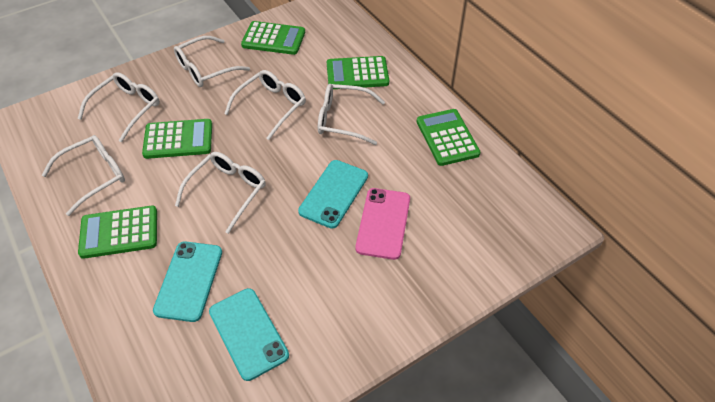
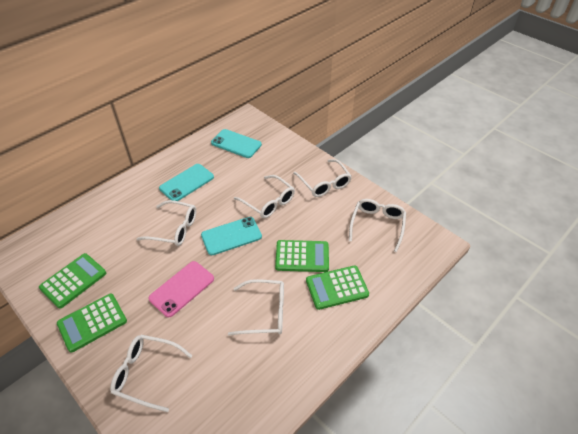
green calculator: [78,205,157,259] [142,119,212,159] [241,21,305,55] [327,56,389,89] [417,109,480,166] = 5 -> [39,253,106,308] [57,294,127,353] [275,240,329,272] [306,266,369,310] = 4

